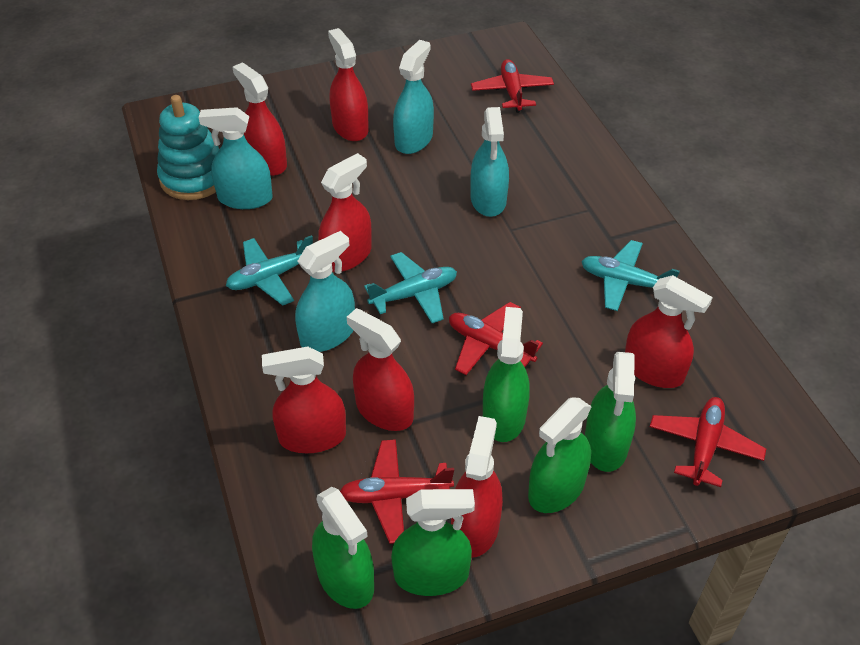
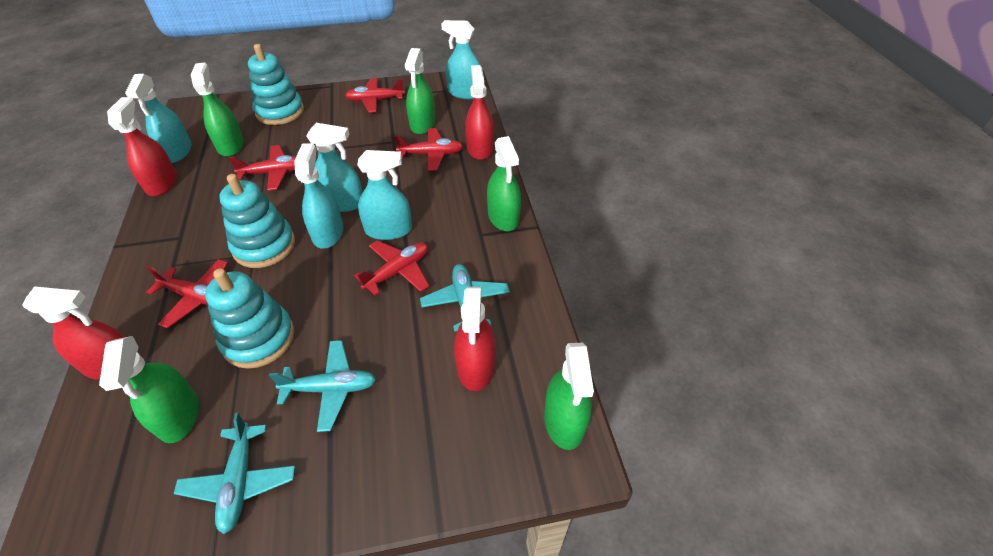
red plane: [340,439,454,544] [449,302,543,375] [471,59,554,113] [650,397,766,487] = 4 -> [146,259,227,328] [229,145,296,191] [345,78,405,113] [354,241,429,296] [394,128,463,171] = 5
red spray bottle: [233,62,287,176] [262,346,346,453] [318,153,371,272] [328,28,369,141] [347,308,414,431] [451,416,503,558] [625,275,713,388] = 7 -> [22,287,139,380] [107,97,177,196] [454,287,496,391] [465,65,494,160] = 4
turquoise spray bottle: [199,107,273,209] [295,231,355,352] [393,40,434,154] [471,107,509,217] = 4 -> [125,74,191,163] [294,143,343,249] [306,123,363,212] [357,150,412,240] [441,20,481,99] = 5
turquoise stacking toy: [157,95,219,200] = 1 -> [205,268,294,369] [219,174,295,268] [248,44,304,125] = 3

